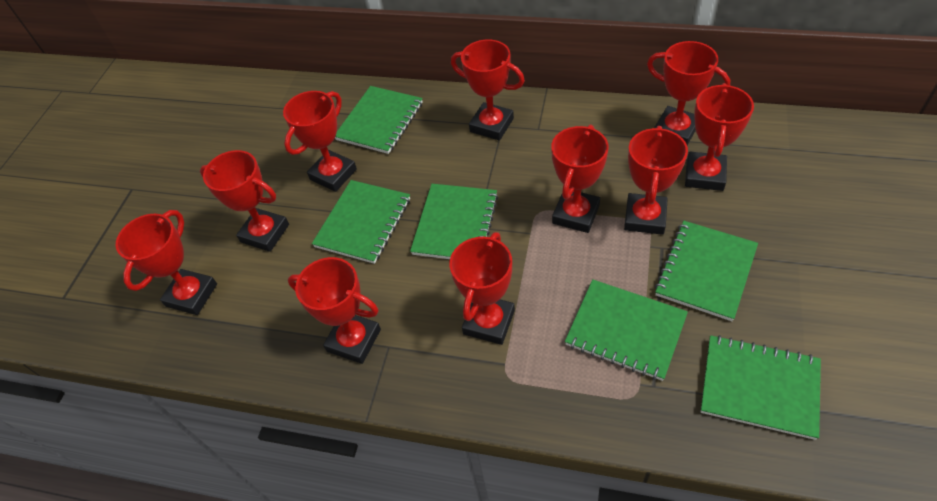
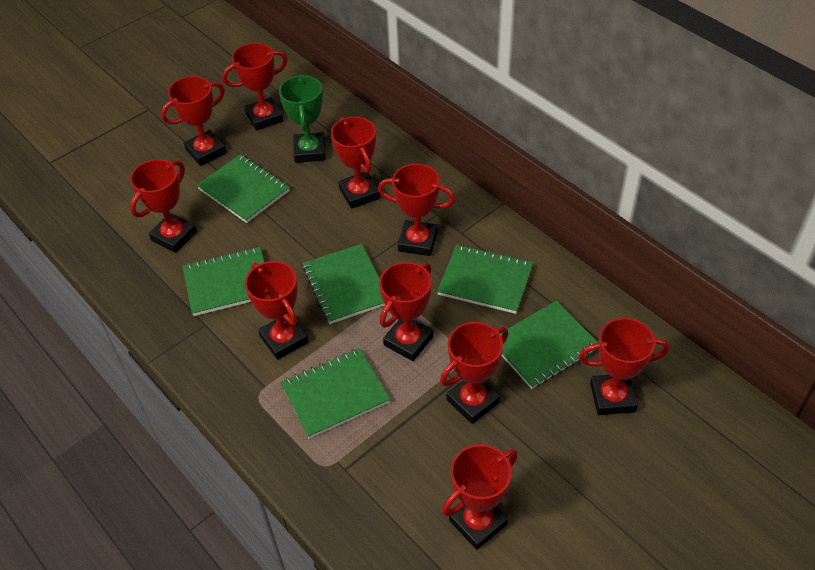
green trophy: none = 0 -> [279,74,326,163] = 1

